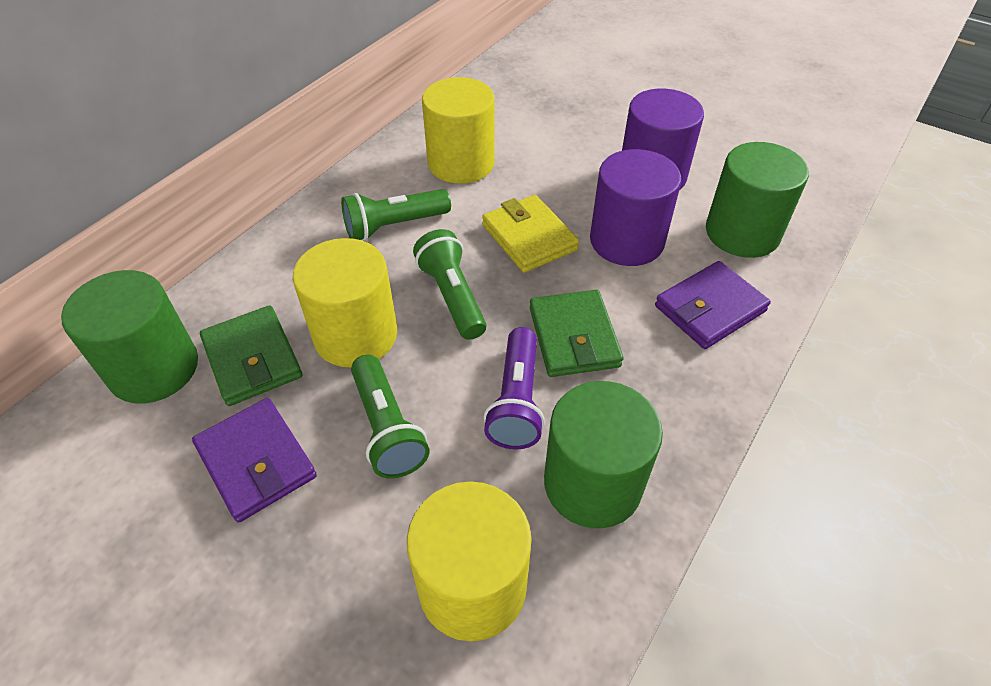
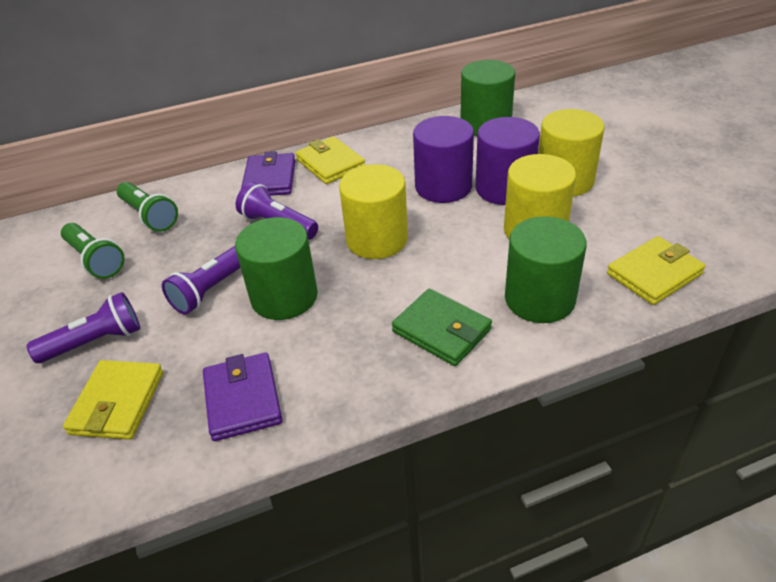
green flashlight: [341,189,451,241] [351,355,430,478] [413,229,486,340] = 3 -> [61,223,125,279] [117,182,178,232] = 2
green wallet: [200,305,302,406] [530,290,623,377] = 2 -> [392,289,492,366] = 1
purple flashlight: [484,327,545,449] = 1 -> [27,292,141,363] [162,246,241,315] [236,182,318,240] = 3
yellow wallet: [482,195,579,273] = 1 -> [63,360,163,440] [296,136,365,184] [607,236,706,305] = 3

